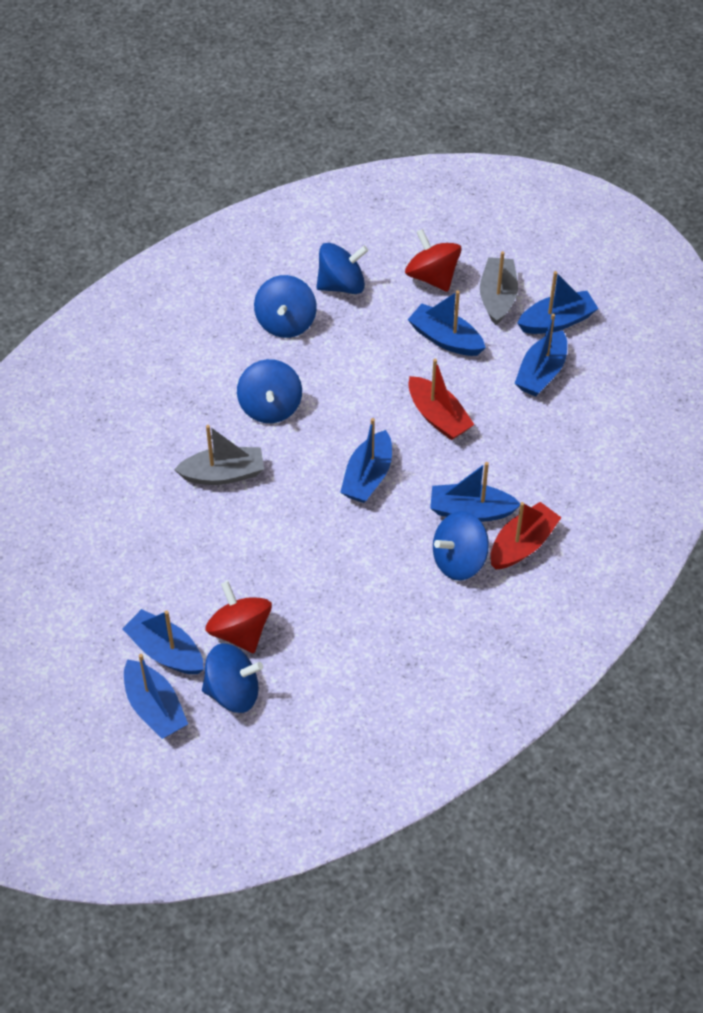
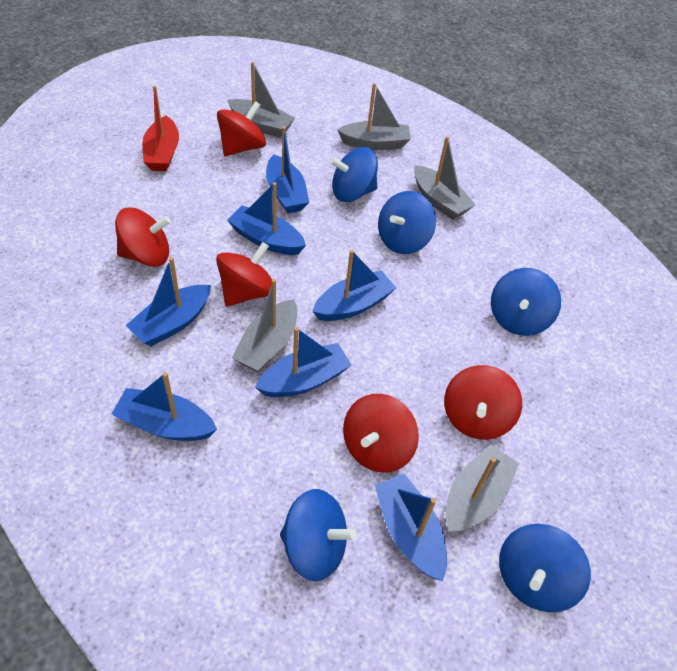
grey boat: [174,425,264,485] [480,251,518,325] = 2 -> [227,62,295,138] [232,279,297,373] [337,83,411,150] [414,136,475,220] [445,445,519,532] = 5
red boat: [408,359,475,440] [490,502,562,570] = 2 -> [142,85,179,171] = 1
red spinning top: [205,581,272,653] [405,229,462,292] = 2 -> [115,207,171,267] [216,242,272,306] [217,101,266,156] [343,394,419,473] [444,365,522,440] = 5

